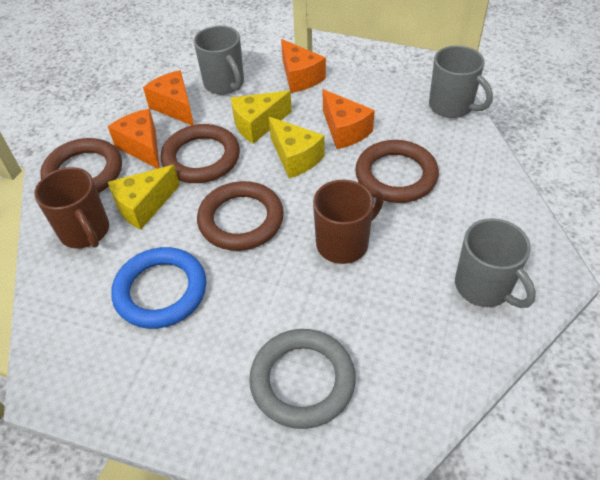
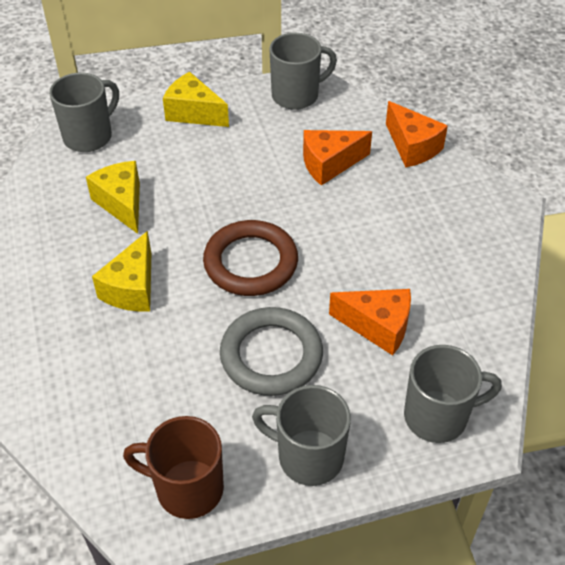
blue ring: [111,247,206,329] = 1 -> none = 0
brown mug: [34,167,109,249] [313,180,384,264] = 2 -> [123,416,224,519] = 1
brown ring: [40,138,122,193] [161,124,240,183] [197,181,284,251] [355,140,439,203] = 4 -> [203,220,298,296] = 1
grey mug: [194,26,244,94] [429,45,493,118] [455,218,536,308] = 3 -> [49,72,119,152] [252,385,351,486] [269,33,337,110] [404,345,502,443] = 4
orange cheese: [108,109,160,169] [143,70,194,125] [281,39,326,93] [323,89,375,149] = 4 -> [303,130,372,186] [329,289,411,355] [386,101,448,167] = 3

